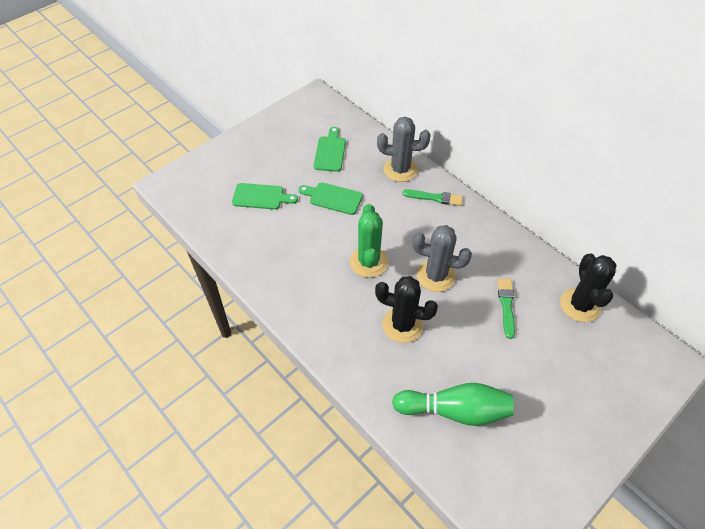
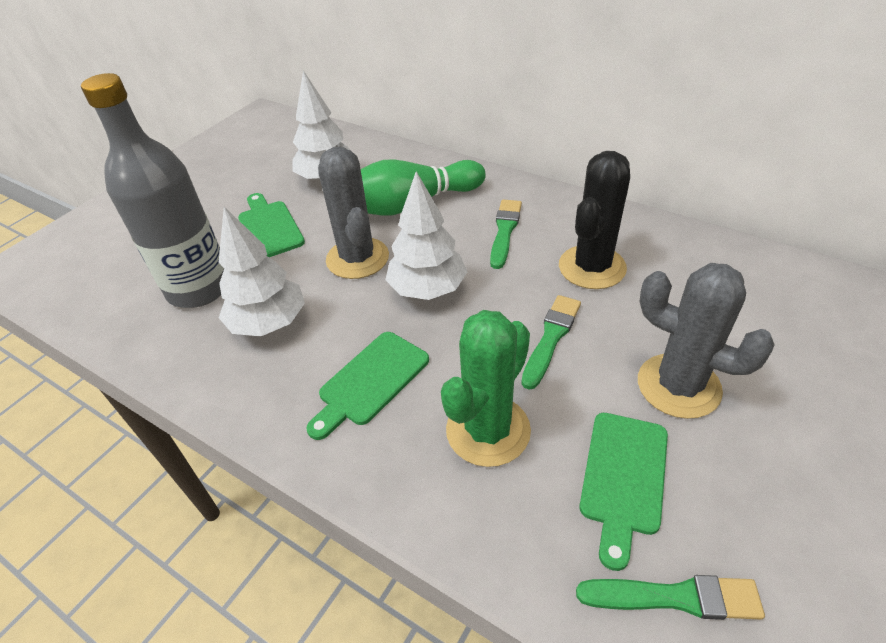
black cactus: [375,276,438,343] [560,254,616,322] = 2 -> [559,151,630,289] = 1
green brush: [402,189,463,206] [498,278,515,339] = 2 -> [490,200,522,269] [521,295,581,390] [576,575,765,620] = 3
grey bottle: none = 0 -> [81,73,224,308] = 1
white tree: none = 0 -> [218,207,305,336] [292,71,351,179] [385,171,467,300] = 3

